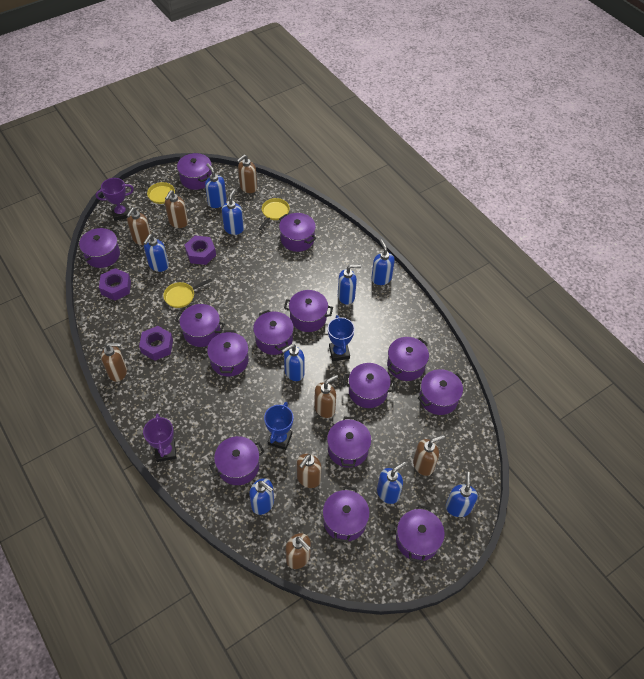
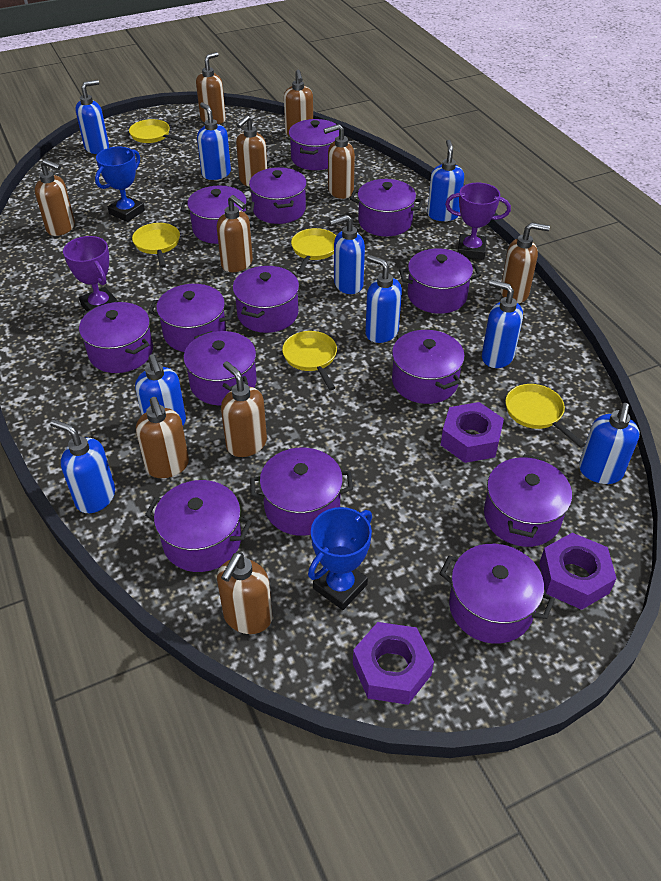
brown soap dispenser: [101,343,127,382] [127,207,151,245] [165,190,188,228] [237,155,257,193] [285,533,311,569] [297,454,321,488] [314,375,338,418] [413,435,445,476] = 8 -> [35,159,75,236] [136,397,189,478] [196,52,226,124] [217,195,253,272] [217,552,272,634] [221,361,267,457] [236,115,267,186] [284,70,313,136] [324,124,355,199] [500,222,550,303] = 10
yellow pan: [135,177,175,204] [163,278,212,308] [259,198,290,230] = 3 -> [129,119,185,143] [132,223,180,268] [282,331,337,390] [291,228,336,274] [505,384,585,448] = 5

